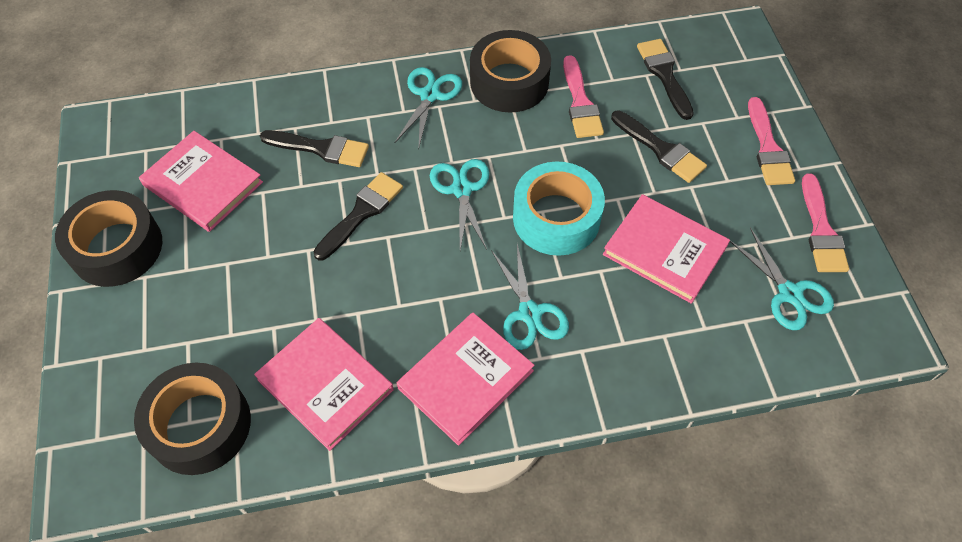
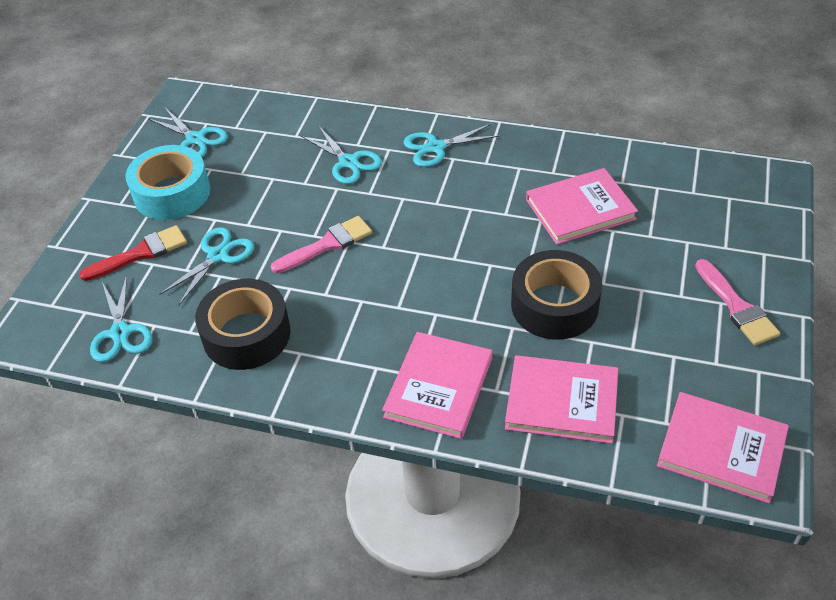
black brush: [260,130,369,167] [313,172,403,261] [611,110,707,183] [637,39,694,120] = 4 -> none = 0
black tape: [55,190,163,287] [134,363,251,475] [470,30,551,113] = 3 -> [195,279,291,370] [511,250,602,340] = 2
pink brush: [563,55,604,138] [748,97,795,185] [802,173,849,272] = 3 -> [271,216,372,274] [695,259,780,345] = 2
red brush: none = 0 -> [79,225,187,281] = 1
turquoise scissors: [395,67,462,147] [430,159,489,250] [491,244,569,350] [730,228,834,330] = 4 -> [90,275,152,362] [149,108,228,157] [159,227,254,306] [301,125,382,184] [403,123,500,167] = 5

